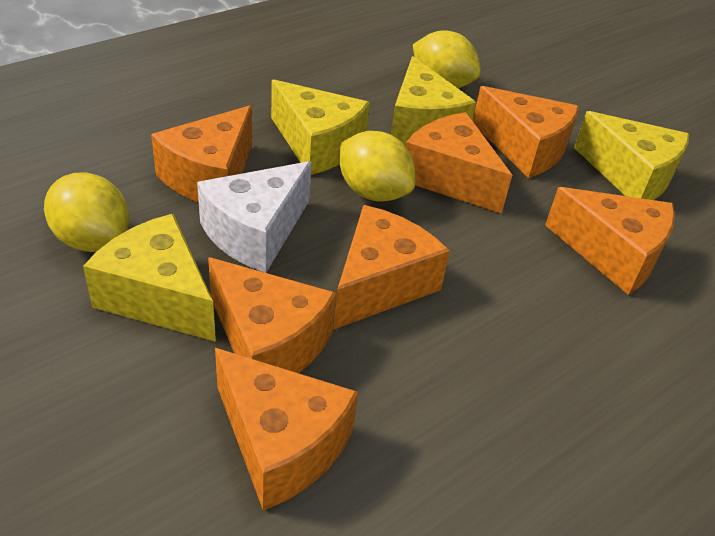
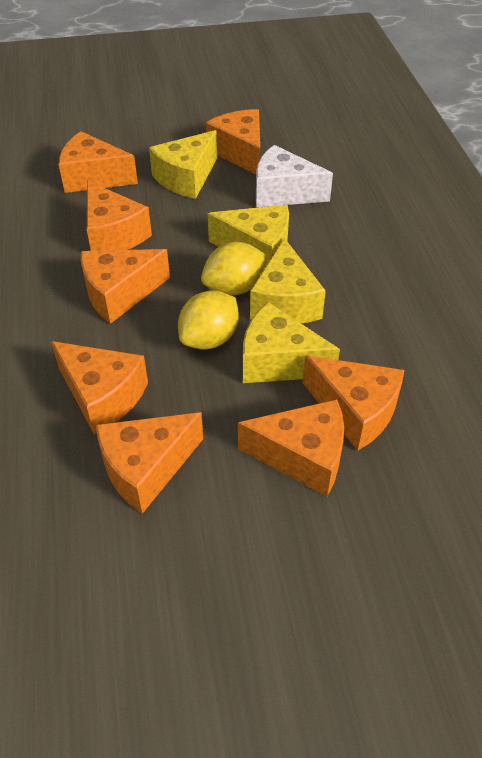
orange cheese: [151,105,252,202] [208,257,336,373] [215,348,358,511] [333,205,450,330] [406,112,512,213] [473,86,579,178] [545,187,675,295] = 7 -> [51,341,148,435] [59,131,138,193] [81,249,170,324] [87,181,152,251] [96,412,203,514] [206,109,260,174] [238,399,344,496] [303,356,404,451] = 8
yellow lemon: [44,173,129,252] [340,131,415,202] [413,30,481,88] = 3 -> [178,290,239,350] [201,242,268,295] = 2

